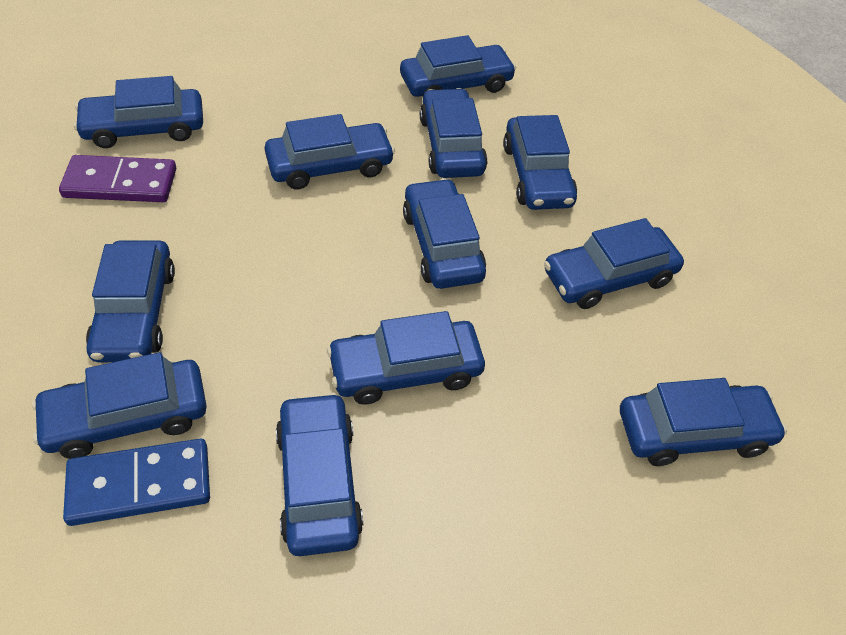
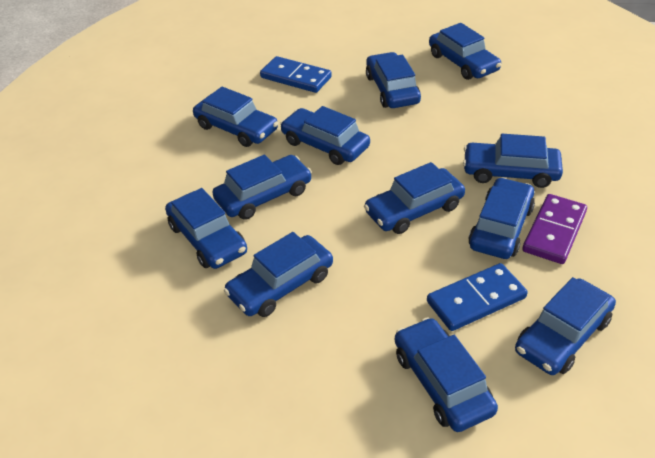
blue domino: [63,439,210,526] = 1 -> [260,56,332,93] [427,263,528,331] = 2

